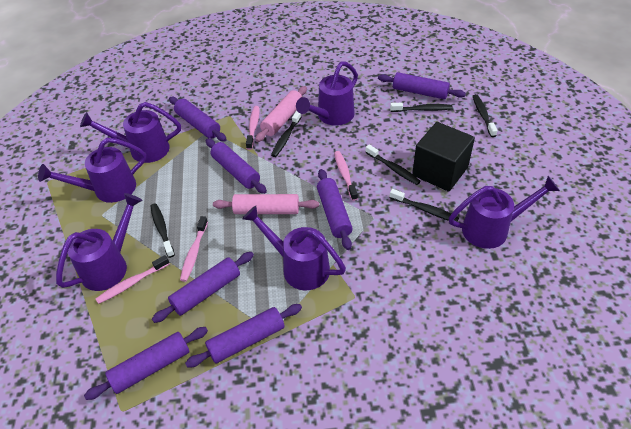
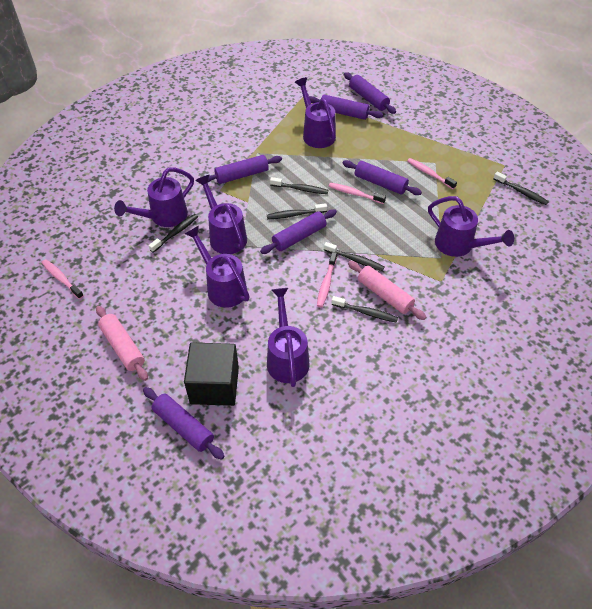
purple rolling pin: [84,327,208,400] [152,252,254,323] [169,97,227,142] [185,304,302,368] [206,139,267,194] [317,169,353,250] [378,72,466,99] = 7 -> [143,387,225,460] [208,155,282,184] [260,209,337,254] [309,95,383,120] [342,160,422,195] [344,72,396,114] = 6

